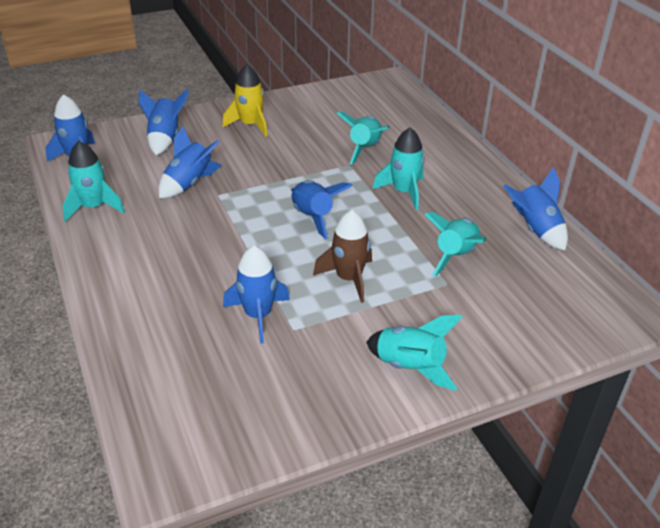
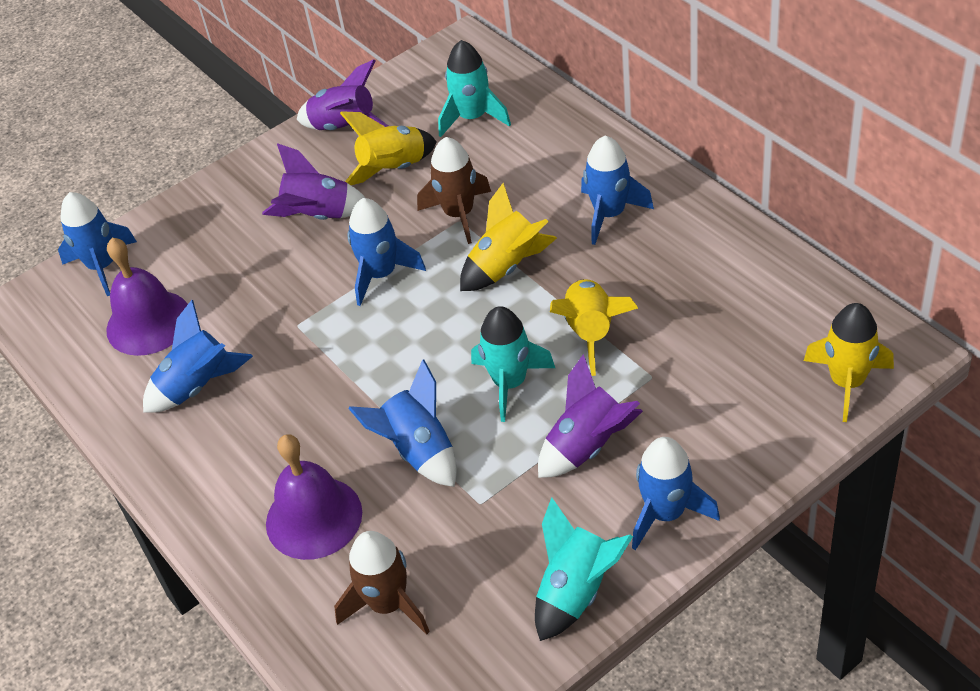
brown rocket: [313,210,372,303] = 1 -> [334,531,430,635] [417,137,491,244] = 2
purple bell: none = 0 -> [106,238,188,356] [266,434,362,560] = 2
purple rocket: none = 0 -> [262,143,365,220] [297,59,388,130] [538,354,643,478] = 3
turquoise rocket: [63,141,125,222] [337,112,389,165] [366,315,463,391] [373,127,424,210] [424,212,486,277] = 5 -> [438,40,511,137] [471,306,555,422] [535,497,633,641] = 3
yellow rocket: [222,64,268,137] = 1 -> [340,111,437,185] [460,183,557,291] [550,279,638,376] [804,303,894,422] = 4

